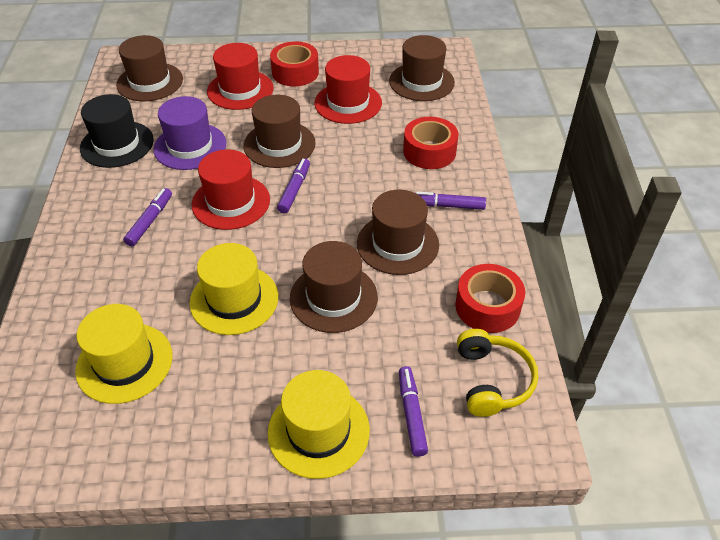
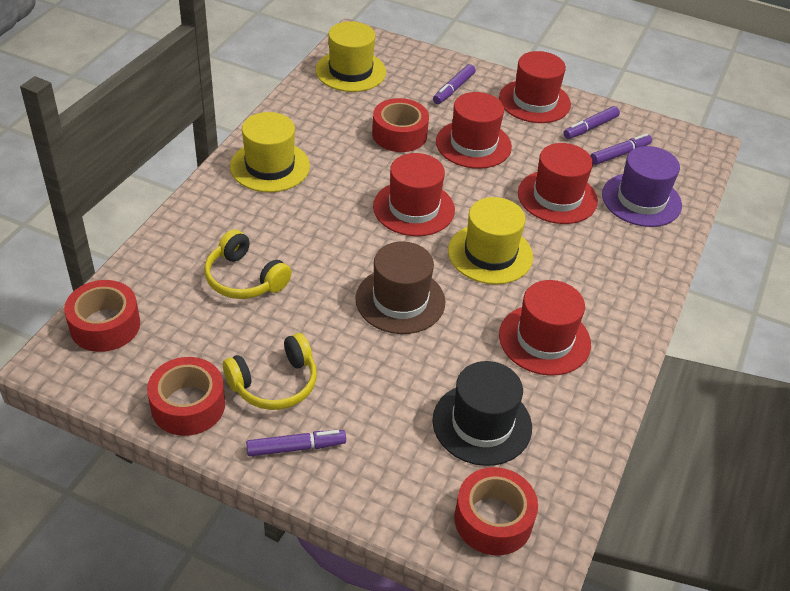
brown hat: [116,35,183,101] [243,95,316,168] [290,241,378,333] [357,190,439,275] [389,35,455,101] = 5 -> [355,241,445,334] = 1
red hat: [192,149,270,230] [207,43,274,110] [314,55,382,124] = 3 -> [373,153,455,236] [436,92,512,169] [499,51,571,123] [499,280,591,376] [518,143,598,224] = 5
red tape: [270,42,319,86] [403,117,458,169] [455,264,525,333] = 3 -> [64,280,140,352] [147,357,225,436] [372,98,429,152] [454,467,538,555] = 4
yellow headphones: [457,329,538,417] = 1 -> [204,230,292,299] [223,333,317,410] = 2

